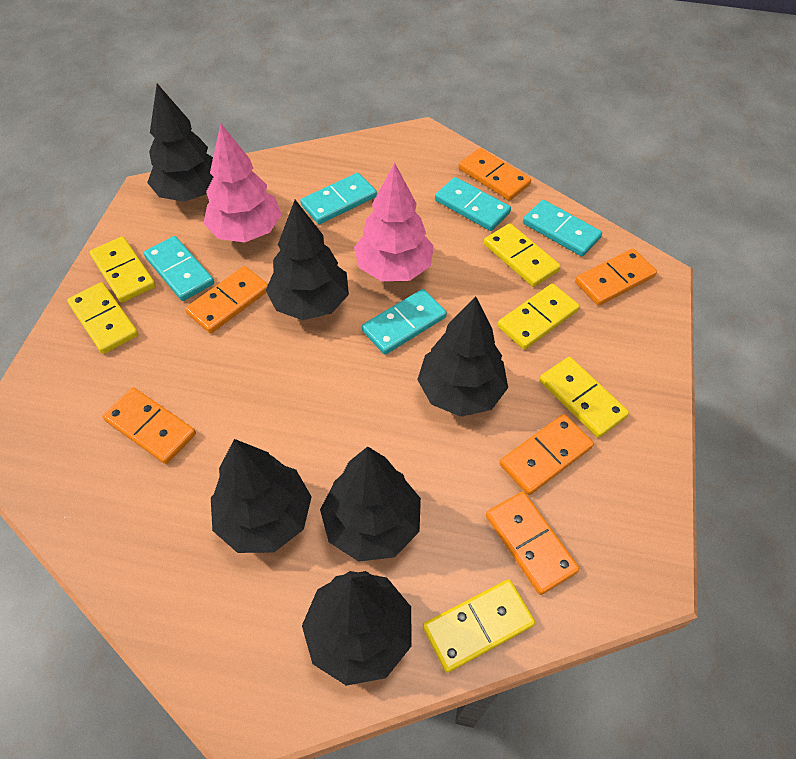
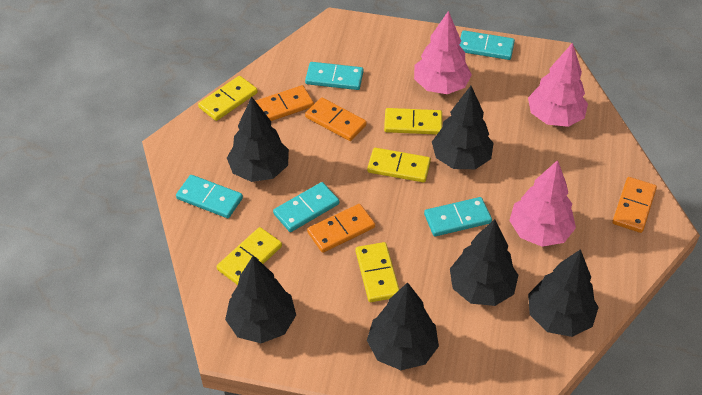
orange domino: [102,387,196,464] [185,266,268,333] [459,148,531,201] [486,491,579,595] [499,414,594,495] [575,248,657,306] = 6 -> [256,85,314,121] [305,97,367,141] [307,204,375,253] [612,177,657,233] = 4
pink tree: [203,124,282,242] [354,163,434,281] = 2 -> [414,11,472,94] [509,160,576,247] [528,43,588,127] = 3
yellow domino: [67,282,138,354] [89,236,156,303] [423,579,535,673] [484,223,560,287] [498,284,580,350] [539,357,629,438] = 6 -> [198,76,258,121] [217,227,282,285] [356,242,399,302] [367,148,431,183] [384,108,442,135] = 5

